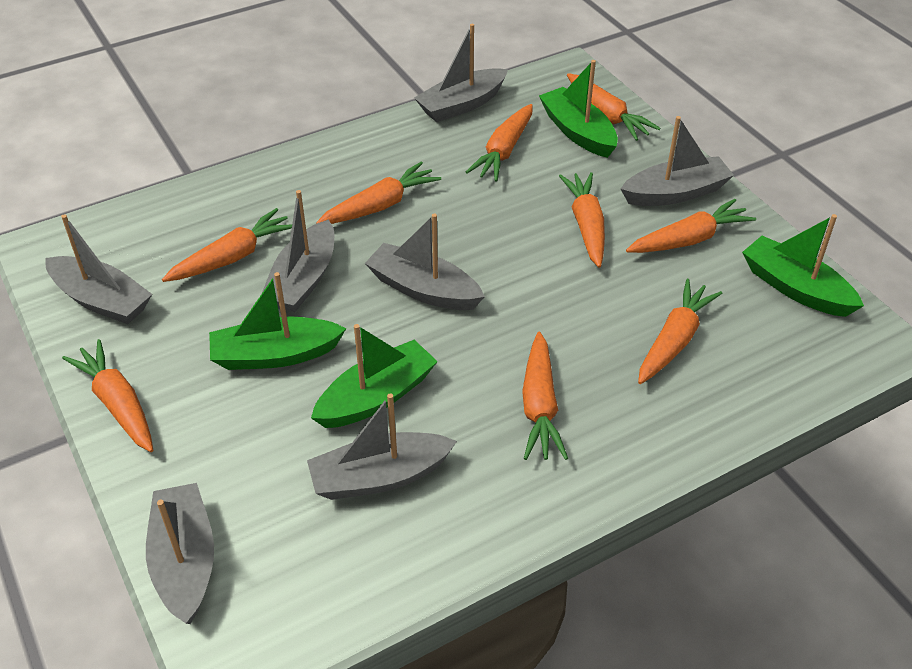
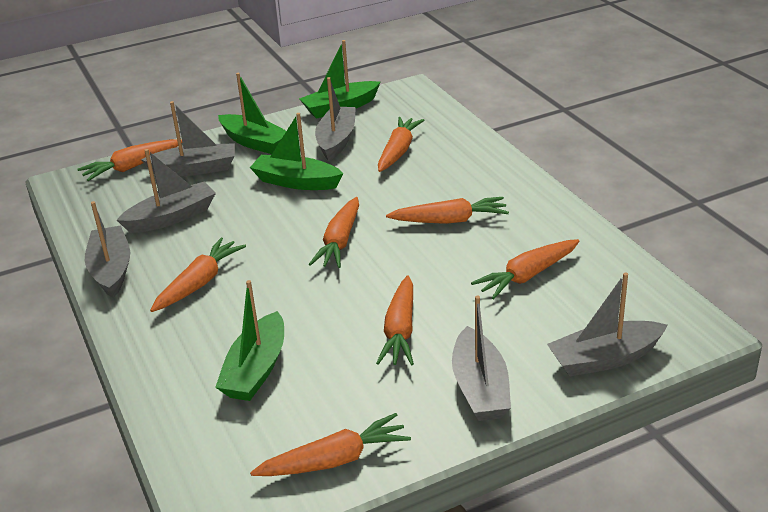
grey boat: [45,214,152,324] [146,483,214,624] [262,190,334,312] [307,393,457,500] [365,213,485,310] [414,24,508,122] [621,116,734,206] = 7 -> [85,201,130,298] [117,149,216,233] [141,101,235,176] [315,77,356,161] [452,296,511,421] [547,272,668,376] = 6
orange carrot: [62,339,153,452] [162,208,292,282] [316,162,441,224] [466,104,533,182] [522,331,568,460] [559,172,605,268] [567,73,661,141] [626,199,756,253] [638,279,722,384] = 9 -> [77,139,182,181] [150,237,246,312] [250,413,411,476] [309,197,359,268] [376,275,414,365] [378,117,424,172] [386,197,509,224] [471,239,580,299] = 8

